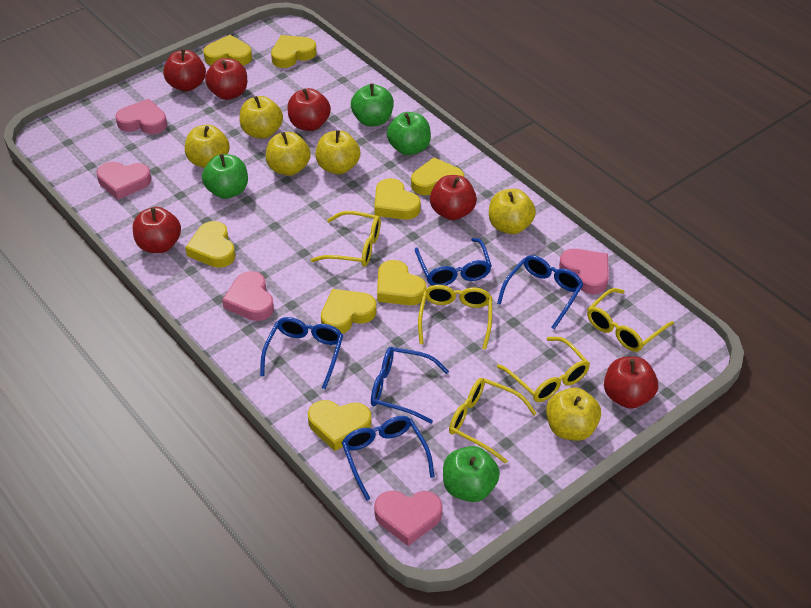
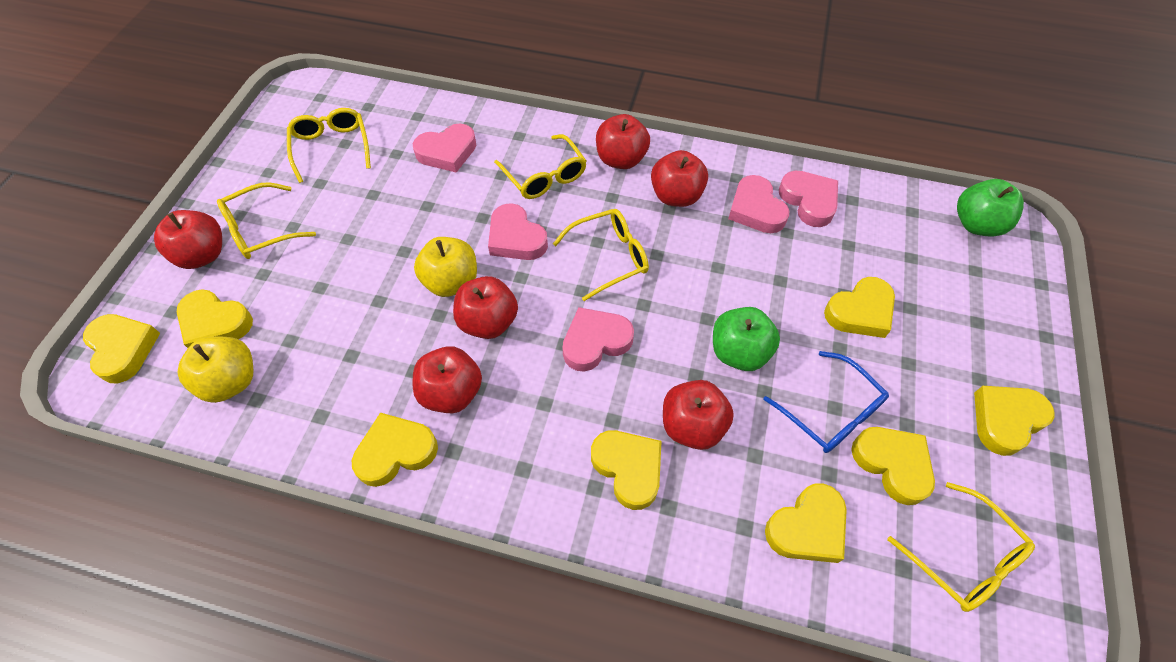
blue glasses: [260,317,343,389] [342,416,435,501] [371,347,449,424] [415,238,492,286] [497,255,584,329] = 5 -> [763,351,889,453] = 1
green apple: [202,154,248,199] [351,83,394,127] [387,112,431,155] [443,446,500,502] = 4 -> [713,307,780,371] [957,179,1024,237] = 2
yellow apple: [185,125,230,168] [239,96,283,139] [266,132,311,176] [316,130,360,174] [489,189,536,234] [546,387,601,441] = 6 -> [177,337,253,403] [414,237,477,297] = 2

